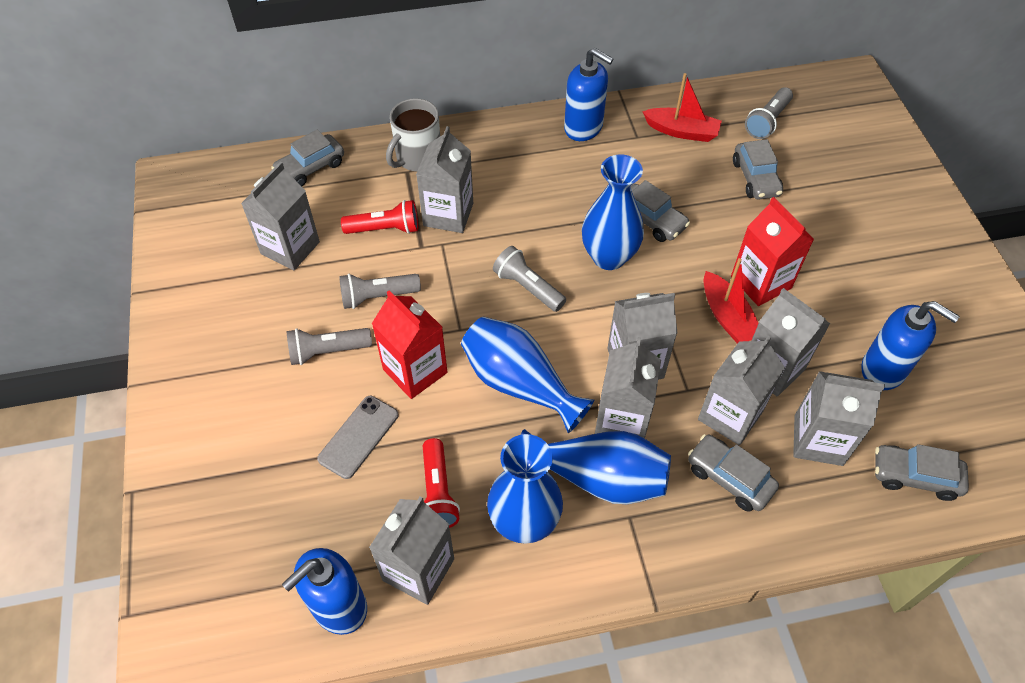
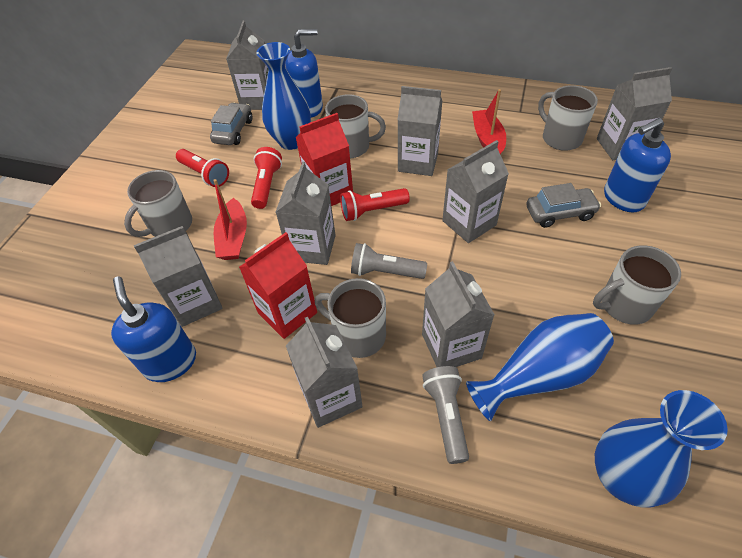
blue vase: [461,317,594,433] [487,434,563,544] [521,429,671,504] [582,155,644,270] = 4 -> [257,42,311,150] [466,313,614,421] [595,390,728,508] = 3
grey car: [271,130,344,186] [630,180,690,242] [688,434,779,512] [733,139,783,200] [875,444,969,501] = 5 -> [210,103,253,145] [526,183,601,228] = 2
grey flashlight: [286,328,372,365] [339,274,421,309] [493,246,566,312] [745,87,793,139] = 4 -> [351,243,427,279] [422,366,469,464] = 2
grey mug: [386,98,440,171] = 1 -> [124,170,192,237] [315,278,386,358] [325,94,386,158] [538,85,598,151] [593,245,681,325] = 5
grey phone: [317,396,399,479] = 1 -> none = 0
red flashlight: [341,200,418,234] [423,438,460,528] = 2 -> [176,149,229,187] [251,147,282,209] [340,188,410,221] = 3

